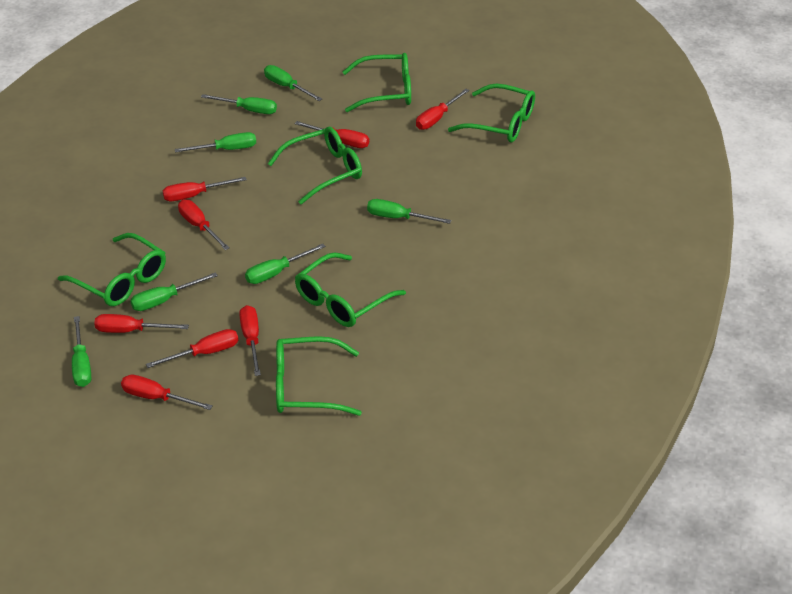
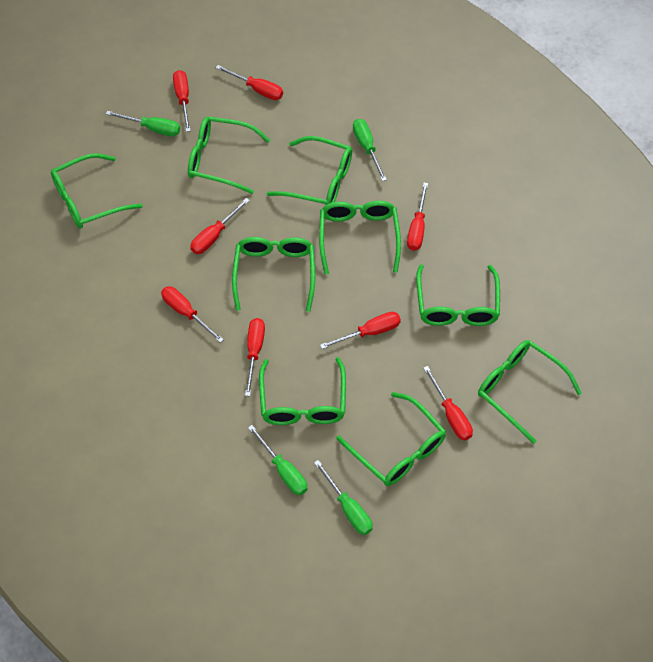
green glasses: [58,233,166,306] [268,127,362,204] [276,336,362,416] [295,252,406,327] [342,53,411,112] [448,84,535,142] = 6 -> [51,153,143,229] [188,117,270,194] [232,237,315,312] [259,357,346,425] [267,136,352,205] [319,201,401,275] [336,392,446,486] [416,264,500,326] [478,340,582,444] = 9
green screwdriver: [72,316,91,387] [130,272,218,311] [175,132,256,152] [201,94,277,114] [245,244,326,284] [264,65,322,101] [367,199,451,224] = 7 -> [106,111,180,136] [248,425,308,495] [314,460,373,535] [353,119,387,181] = 4

